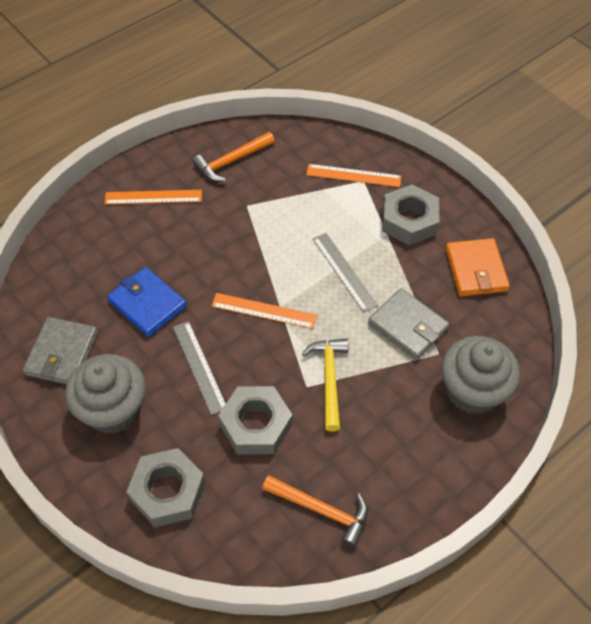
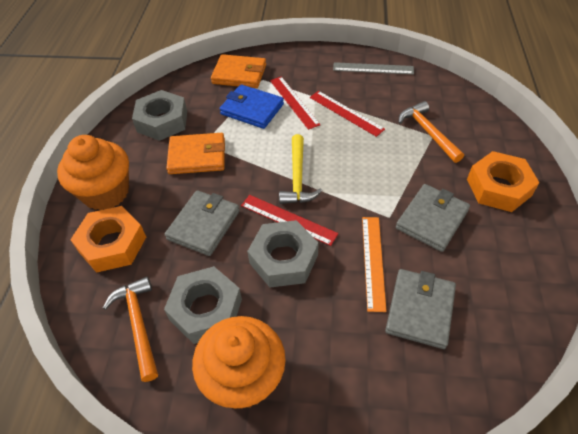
grey cupcake: [66,354,146,434] [442,336,520,414] = 2 -> none = 0
grey ruler: [173,321,226,415] [313,233,378,312] = 2 -> [333,62,414,75] = 1
grey wallet: [23,317,98,384] [368,288,450,360] = 2 -> [165,190,240,256] [385,269,456,349] [396,184,470,252] = 3
orange cupcake: none = 0 -> [57,135,129,210] [192,316,286,409] = 2
orange nut: none = 0 -> [70,206,146,273] [467,151,539,212] = 2
orange ruler: [105,190,202,204] [212,293,317,329] [306,164,401,187] = 3 -> [362,217,387,312] = 1
orange wallet: [446,238,510,296] = 1 -> [166,133,225,174] [211,54,266,88] = 2
red ruler: none = 0 -> [241,195,338,246] [270,77,321,130] [310,91,385,137] = 3

